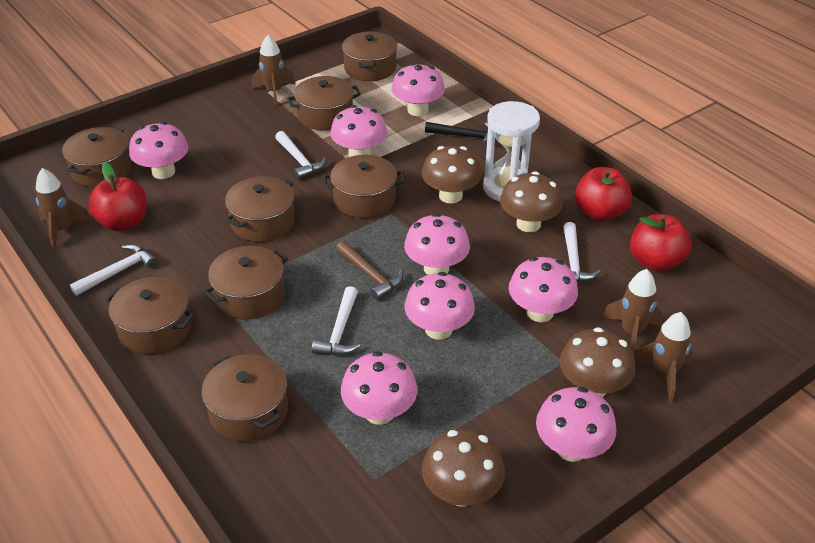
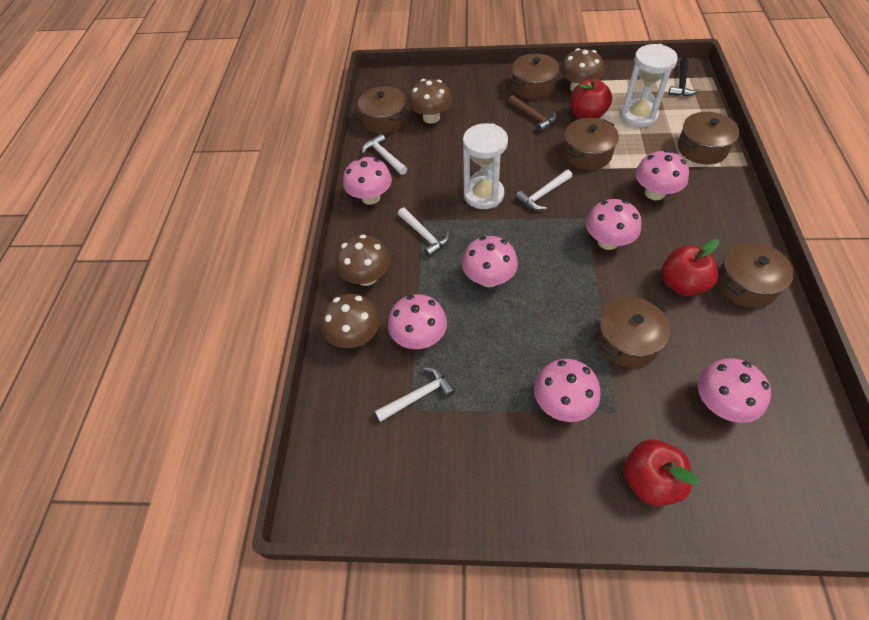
brown pot: [62,127,132,187] [105,277,195,354] [202,354,288,442] [204,246,288,320] [225,176,295,242] [287,76,361,130] [323,155,405,218] [342,32,397,81] = 8 -> [358,86,407,134] [510,54,560,100] [563,118,619,170] [597,297,670,368] [678,112,739,164] [717,242,794,308] = 6
brown rocket: [36,168,93,250] [251,35,296,106] [602,269,663,354] [634,312,693,404] = 4 -> none = 0
pink mushroom: [129,122,189,179] [330,105,387,157] [341,351,417,425] [391,63,445,116] [404,213,470,275] [405,272,475,340] [509,257,578,322] [536,387,616,462] = 8 -> [343,157,392,205] [388,294,447,349] [462,236,518,287] [534,359,600,422] [586,199,641,250] [635,150,689,200] [698,358,771,423] = 7
white hourglass: [483,101,540,202] = 1 -> [463,123,508,209] [620,44,678,127] = 2

